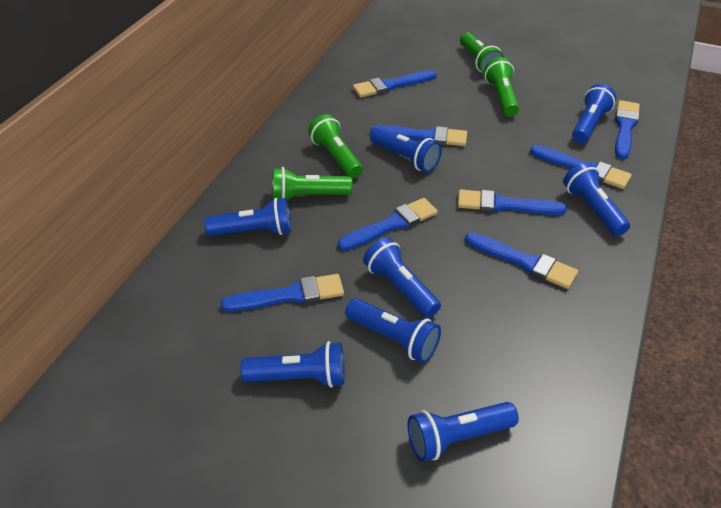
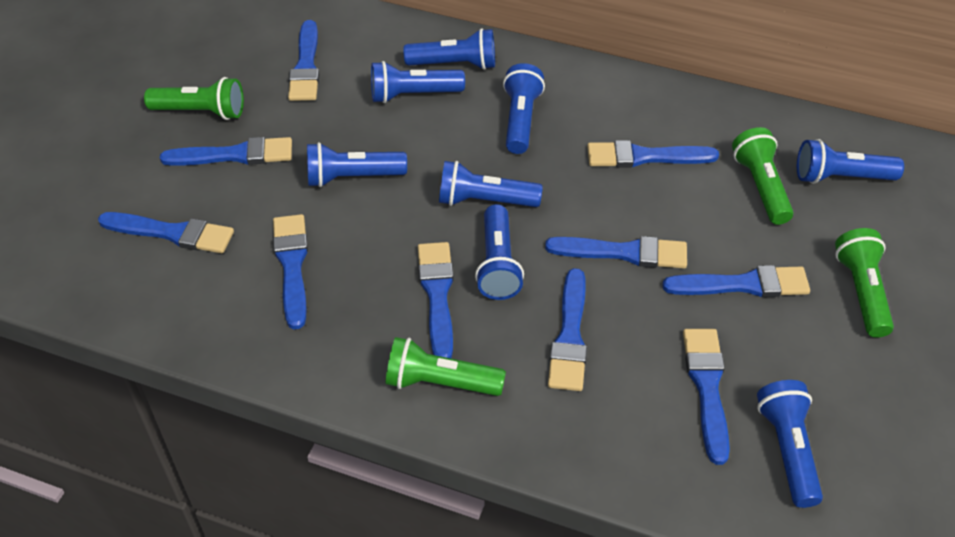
blue brush: [221,274,344,311] [338,198,438,251] [353,70,437,97] [371,125,467,146] [458,189,567,215] [465,232,578,289] [530,145,632,189] [615,100,640,159] = 8 -> [98,212,234,253] [160,137,292,166] [273,214,308,329] [288,20,320,101] [418,242,454,358] [545,236,687,268] [548,268,587,391] [587,140,719,167] [662,265,810,297] [683,329,730,465] = 10

